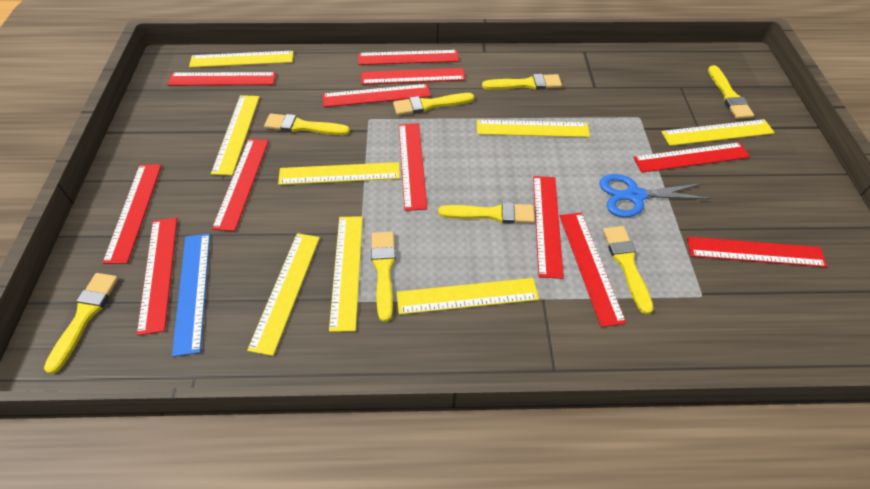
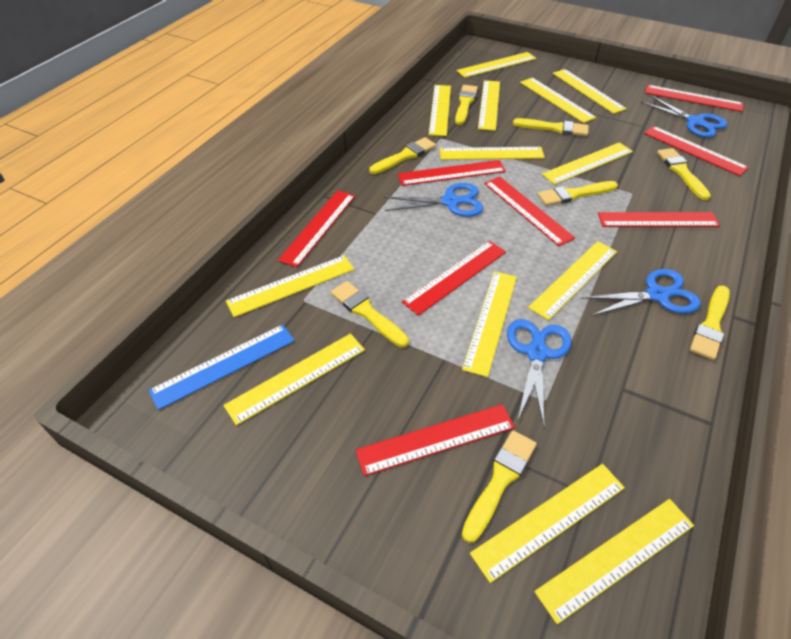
blue scissors: [599,174,711,217] = 1 -> [383,183,484,217] [507,319,571,425] [581,269,701,316] [641,95,727,138] = 4
red ruler: [102,164,162,264] [137,218,177,335] [167,72,276,86] [212,139,269,231] [323,84,431,107] [358,50,459,65] [361,68,465,85] [399,123,427,211] [533,176,564,279] [560,213,626,327] [633,142,750,173] [687,237,827,267] = 12 -> [278,190,355,267] [356,404,515,476] [398,160,506,186] [402,241,506,316] [484,177,575,246] [598,212,720,227] [644,126,749,176] [645,85,743,112] = 8
yellow ruler: [189,51,294,68] [211,95,260,175] [247,233,320,356] [278,162,400,185] [329,216,363,332] [397,278,539,315] [477,120,590,137] [661,119,775,146] = 8 -> [223,334,365,425] [226,255,354,317] [429,85,451,136] [440,147,545,160] [457,52,536,78] [462,271,517,377] [470,464,625,583] [478,80,500,131] [520,78,596,123] [528,241,617,320] [534,499,694,624] [542,142,633,185] [553,69,627,114] = 13

